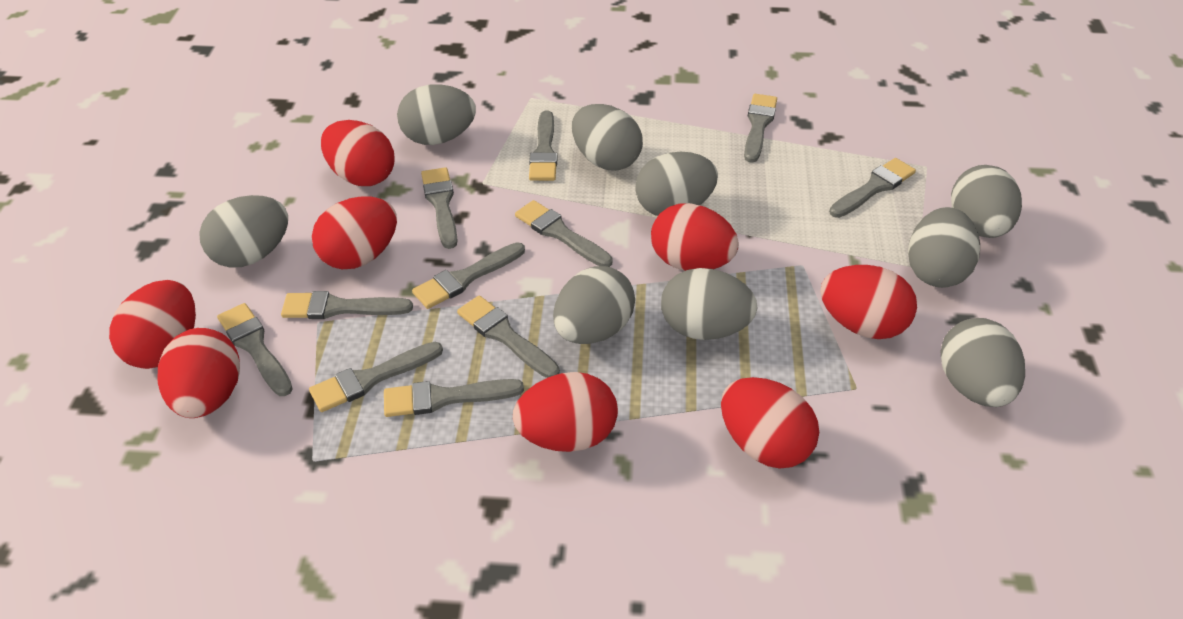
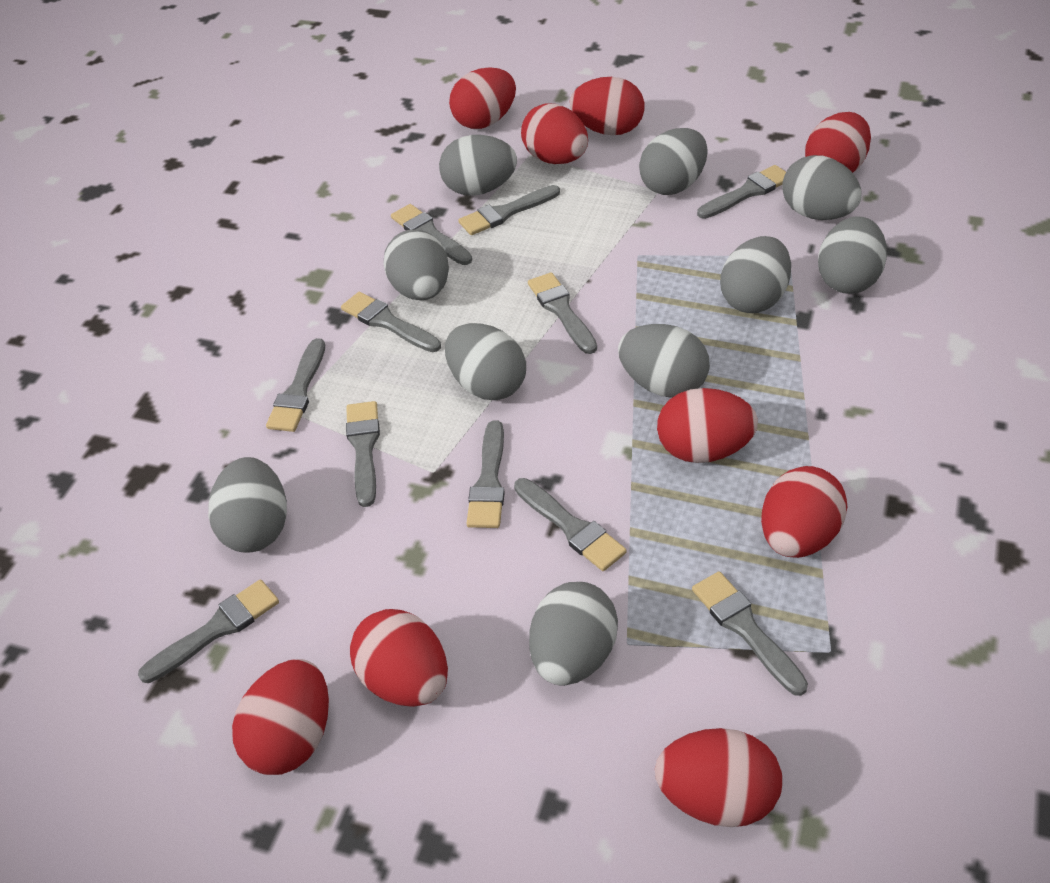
grey egg: [199,195,288,268] [397,84,476,145] [553,266,635,344] [572,104,643,171] [635,152,718,216] [661,268,758,340] [908,207,980,288] [940,318,1025,407] [951,165,1022,238] = 9 -> [208,457,287,553] [384,229,449,300] [439,135,517,196] [445,323,526,400] [529,582,618,686] [618,324,710,398] [639,128,707,195] [720,236,791,313] [782,155,862,220] [818,216,887,294] = 10
red egg: [109,280,196,369] [158,328,240,418] [312,196,397,269] [321,120,394,186] [513,372,618,452] [651,203,739,271] [721,377,819,469] [820,265,917,339] = 8 -> [232,659,329,775] [350,609,448,707] [449,68,516,129] [521,104,588,164] [570,77,644,135] [655,728,782,827] [657,388,758,463] [761,466,848,558] [805,112,871,173] = 9

